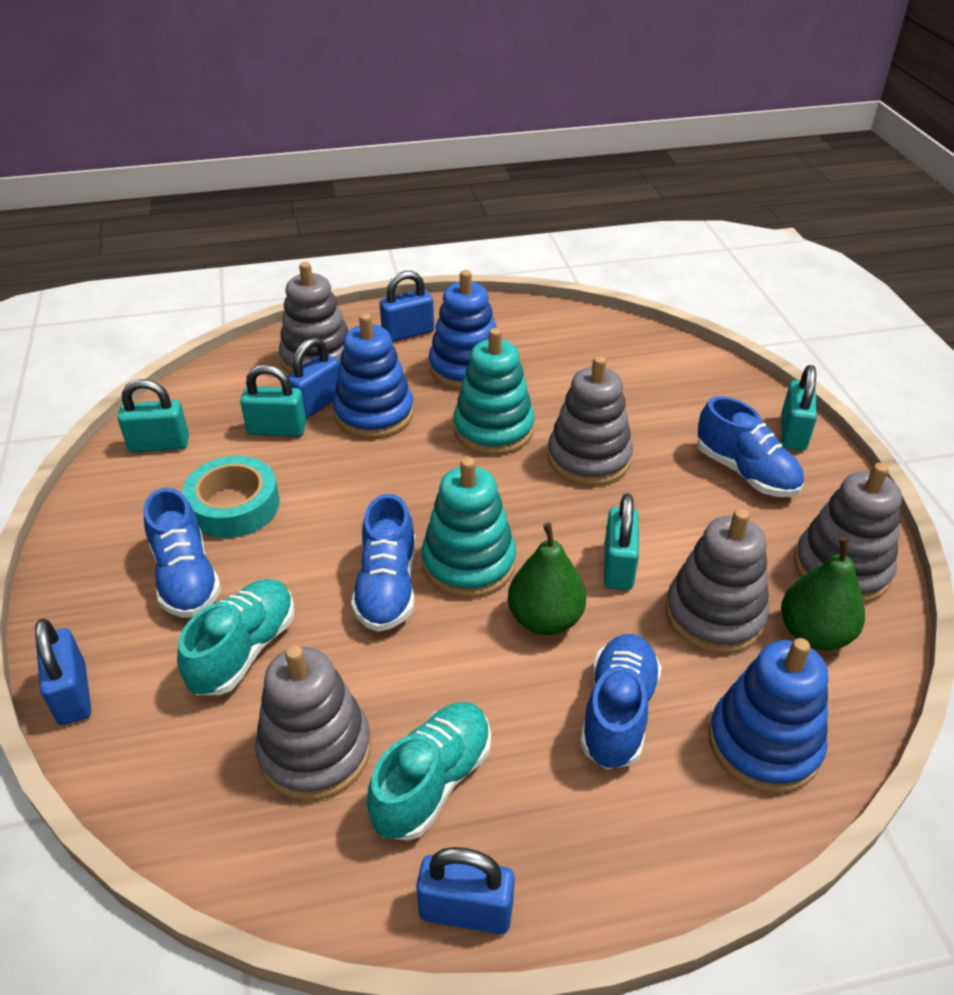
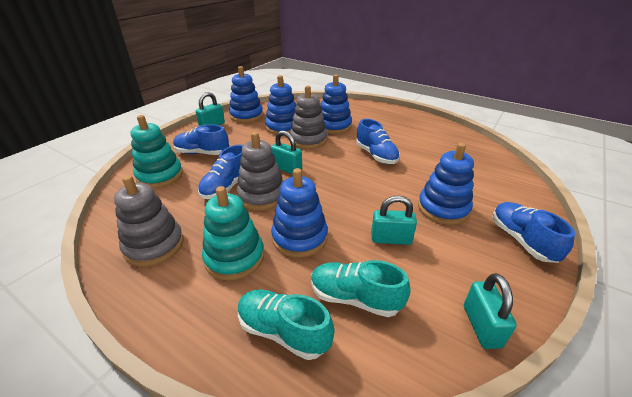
blue padlock: [35,619,91,725] [287,338,340,419] [380,271,434,342] [416,847,515,934] = 4 -> none = 0
blue stacking toy: [333,313,414,438] [429,270,496,389] [708,638,828,793] = 3 -> [229,66,263,123] [265,75,296,135] [271,168,328,258] [321,74,352,134] [418,143,474,225] = 5
green pear: [508,523,586,635] [781,537,865,650] = 2 -> none = 0
grey stacking toy: [255,645,371,801] [279,262,348,374] [548,356,633,486] [665,509,769,654] [794,463,902,603] = 5 -> [114,175,184,267] [236,132,284,210] [290,86,327,149] = 3
turquoise tape: [182,456,280,538] = 1 -> none = 0

